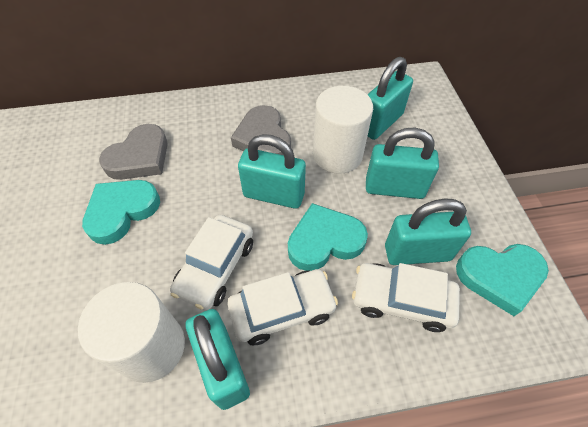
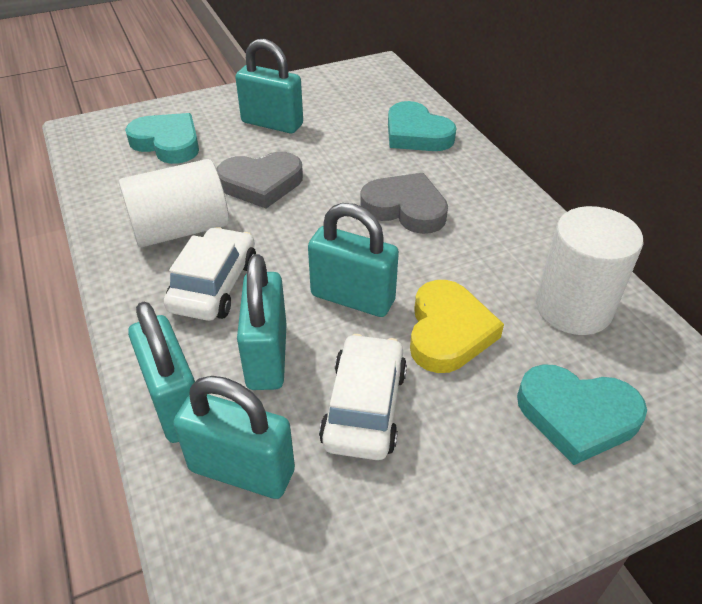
white car: [170,215,253,310] [228,269,338,345] [352,263,460,332] = 3 -> [164,227,256,321] [319,334,407,460] = 2
yellow heart: none = 0 -> [410,280,504,373] = 1

